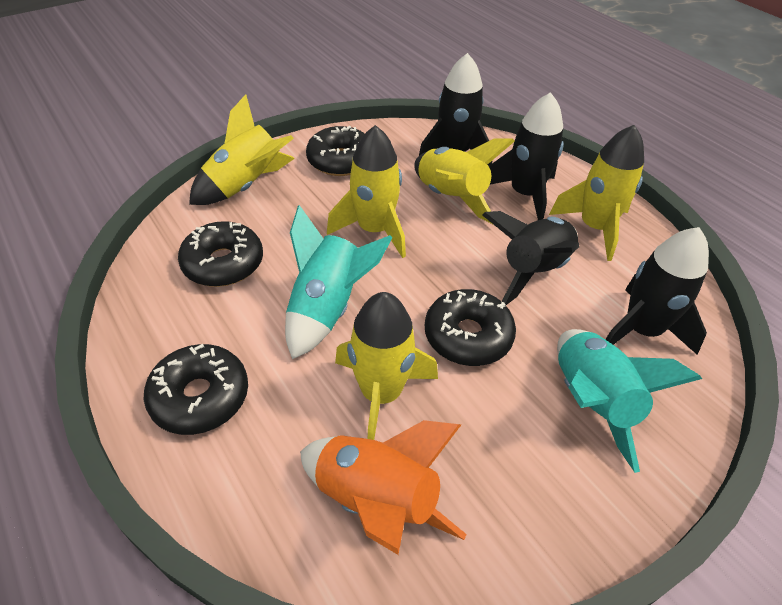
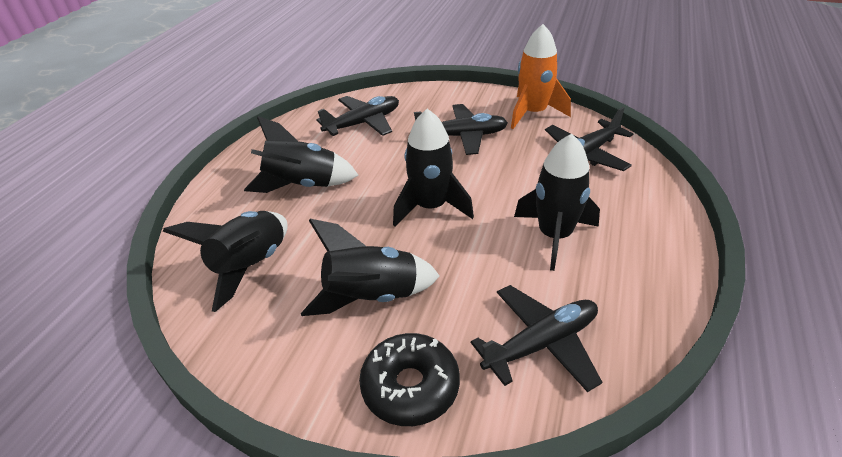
black donut: [144,344,248,435] [178,221,263,287] [306,126,365,176] [425,289,516,366] = 4 -> [359,333,460,426] = 1
black plane: none = 0 -> [316,96,399,136] [414,104,508,155] [471,285,602,392] [545,107,633,171] = 4
black rocket: [419,53,492,166] [482,211,579,305] [489,92,564,220] [605,227,709,355] = 4 -> [163,211,288,312] [244,116,358,193] [301,219,440,316] [393,109,474,227] [514,134,600,271] = 5
turquoise rocket: [285,205,392,359] [557,329,702,473] = 2 -> none = 0
yellow rocket: [189,94,295,205] [327,125,406,258] [335,292,438,440] [414,139,515,224] [549,125,644,261] = 5 -> none = 0

